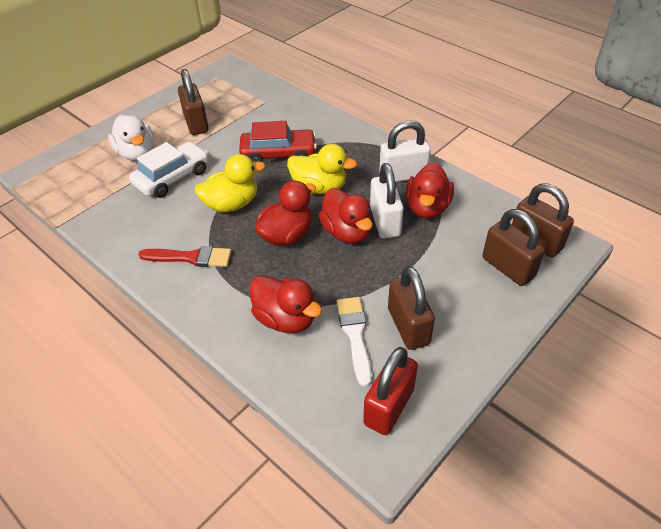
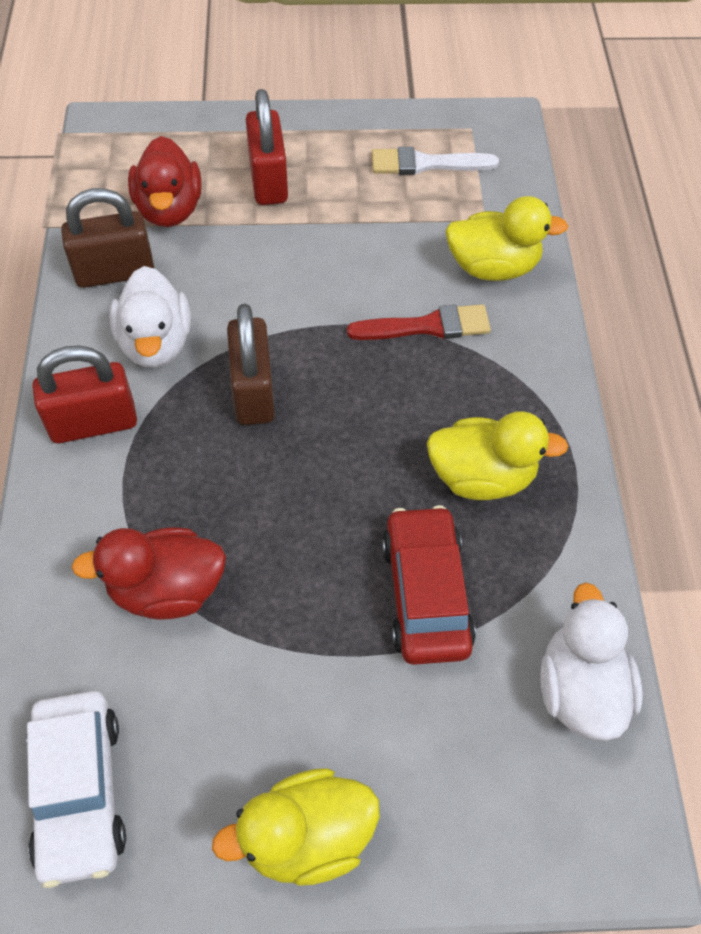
brown padlock: [178,69,209,135] [388,266,435,350] [483,209,545,286] [512,183,574,258] = 4 -> [61,188,154,288] [227,304,275,425] = 2
red duck: [250,275,322,333] [255,181,316,246] [319,188,373,244] [406,162,454,218] = 4 -> [72,527,226,620] [128,136,202,227] = 2
red padlock: [363,347,418,435] = 1 -> [33,345,137,443] [246,89,288,205] = 2
white duck: [108,115,154,161] = 1 -> [110,266,191,368] [540,582,643,741] = 2
white padlock: [370,163,404,238] [379,121,431,182] = 2 -> none = 0
yellow duck: [194,154,265,212] [287,144,357,194] = 2 -> [212,768,380,886] [426,411,568,500] [445,196,568,281] = 3

